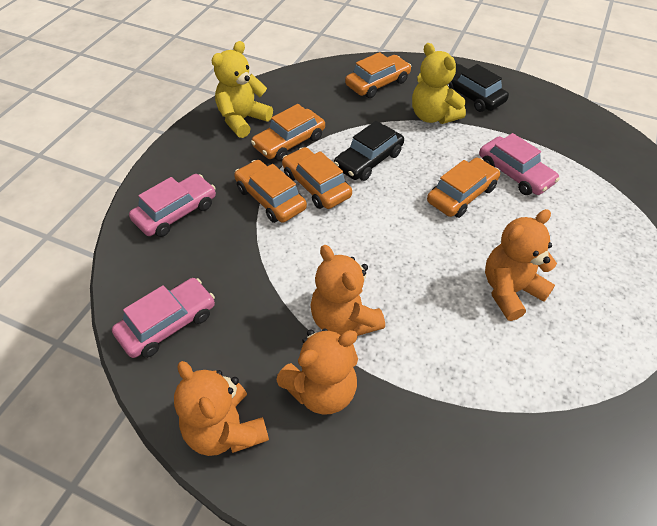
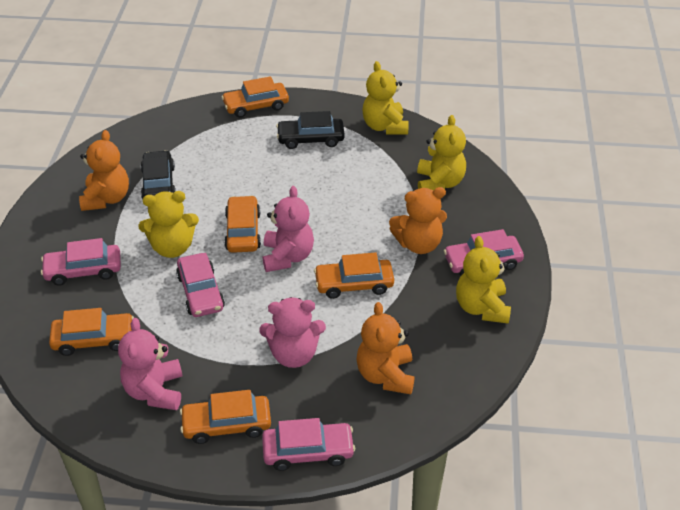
orange teddy bear: [174,361,269,456] [277,328,358,415] [311,245,385,336] [485,209,557,321] = 4 -> [79,130,129,211] [356,302,415,394] [389,187,447,254] = 3
pink car: [112,278,215,358] [129,174,216,237] [479,133,560,195] = 3 -> [41,238,121,286] [176,253,225,317] [262,418,355,471] [444,229,524,276] = 4
pink teddy bear: none = 0 -> [118,318,182,410] [259,297,326,368] [263,186,314,272] = 3
yellow teddy bear: [211,41,273,138] [412,43,466,124] = 2 -> [138,191,199,258] [362,61,409,135] [417,115,466,191] [456,236,511,324] = 4

